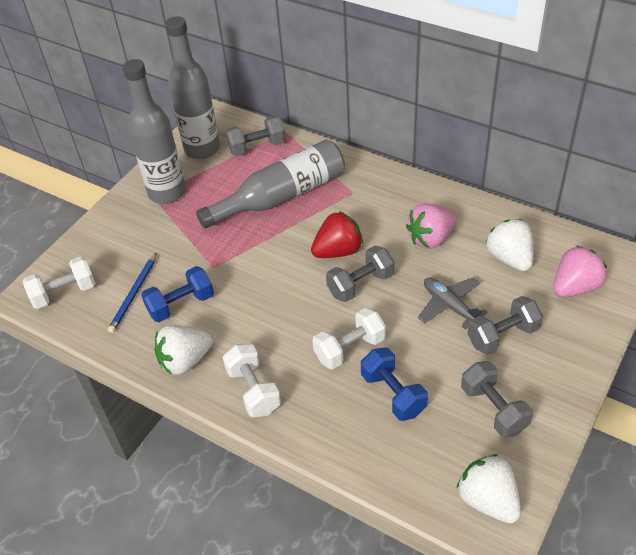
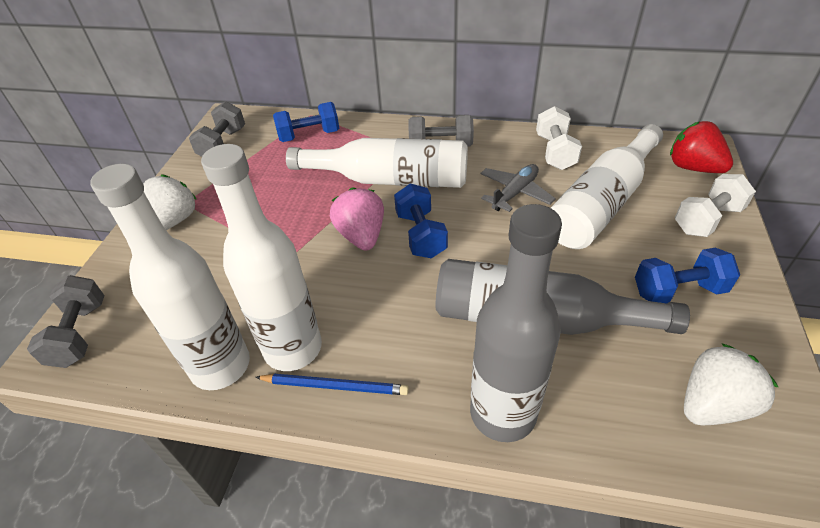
blue dumbbell: [141,266,214,322] [361,348,428,421] = 2 -> [273,102,339,142] [394,183,448,258] [635,248,740,304] = 3
grey bottle: [122,59,185,204] [165,16,220,159] [196,139,345,229] = 3 -> [436,259,690,335] [470,204,562,442] = 2
grey dumbbell: [225,116,286,156] [326,246,394,302] [461,361,533,438] [467,296,543,355] = 4 -> [27,275,105,368] [189,101,245,157] [408,115,474,146] = 3
pink strawberry: [406,203,457,249] [553,245,607,297] = 2 -> [330,187,384,251] = 1
white bottle: none = 0 -> [90,164,250,390] [201,144,322,371] [286,138,468,188] [551,124,663,249] = 4
white dumbbell: [23,256,96,309] [222,344,281,417] [312,308,386,369] = 3 -> [536,106,582,170] [675,174,756,237] = 2
white strawberry: [154,325,213,375] [457,454,521,523] [486,219,533,271] = 3 -> [143,175,197,230] [684,343,778,425] = 2

